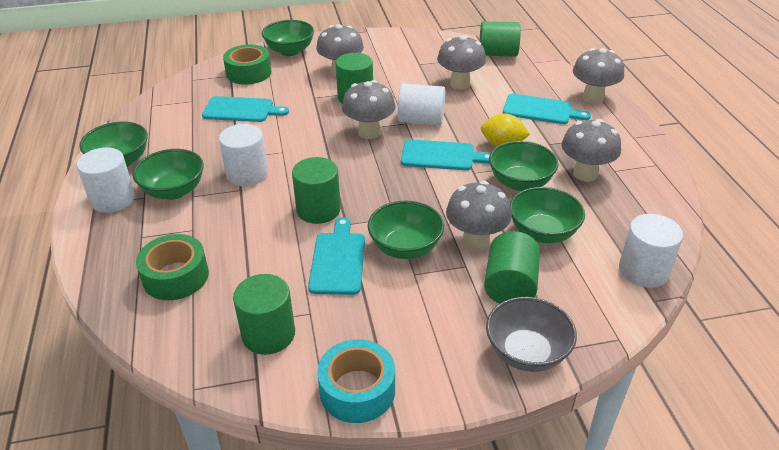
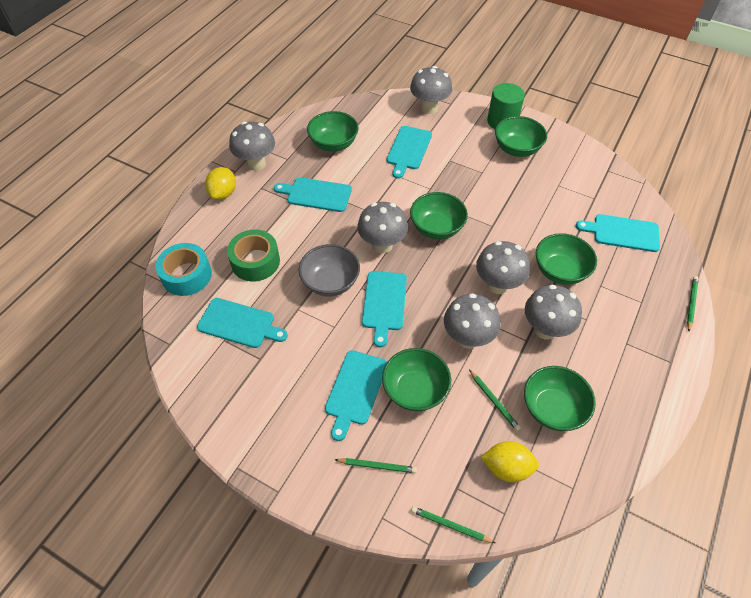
green cylinder: [233,274,295,355] [292,157,341,224] [335,53,373,103] [479,21,521,57] [484,231,540,304] = 5 -> [487,83,525,129] = 1
green pencil: none = 0 -> [335,458,417,473] [411,506,495,543] [469,370,521,431] [687,276,699,331] = 4
green tape: [136,234,209,300] [223,44,272,85] = 2 -> [227,230,280,281] = 1
turquoise cutting board: [202,96,289,122] [308,217,365,295] [401,139,490,170] [503,94,591,124] = 4 -> [197,298,288,348] [274,177,352,212] [325,350,387,441] [362,271,407,347] [387,126,432,179] [576,214,660,252] = 6
white cylinder: [77,148,135,213] [219,124,268,186] [398,83,445,125] [619,214,683,288] = 4 -> none = 0
yellow lemon: [481,114,530,147] = 1 -> [205,167,236,200] [481,441,539,482] = 2

